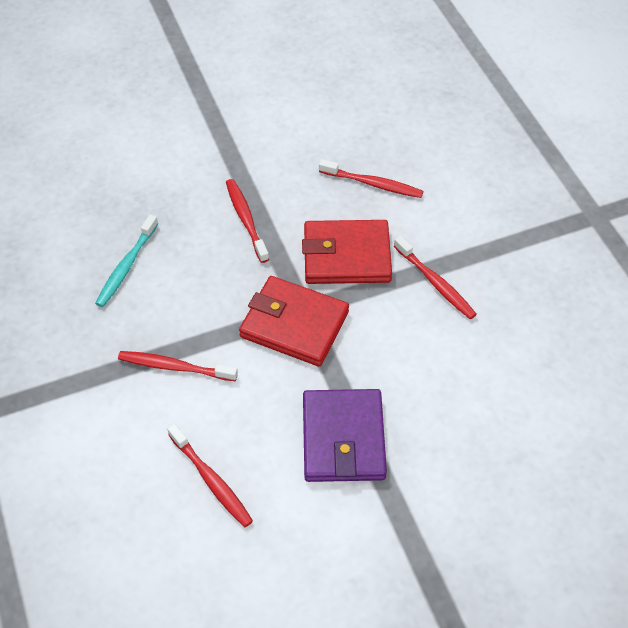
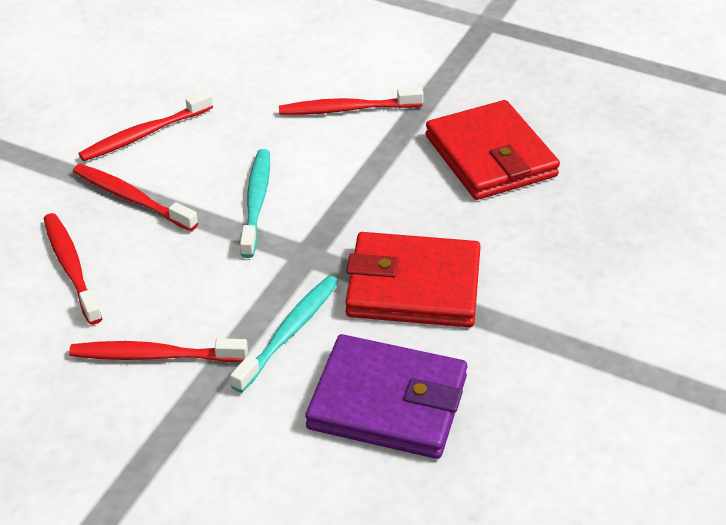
turquoise toothbrush: [95,215,158,307] = 1 -> [230,276,339,393] [240,149,270,258] = 2

